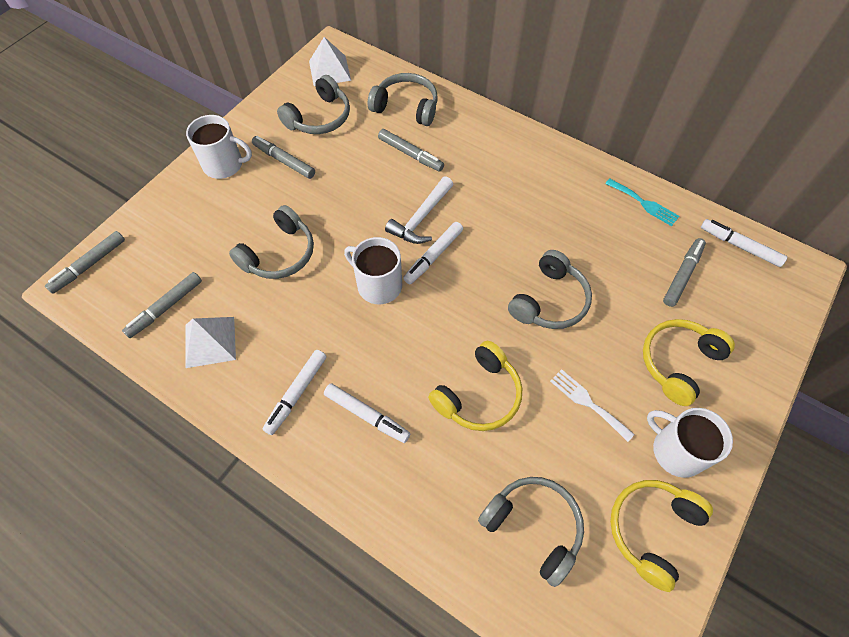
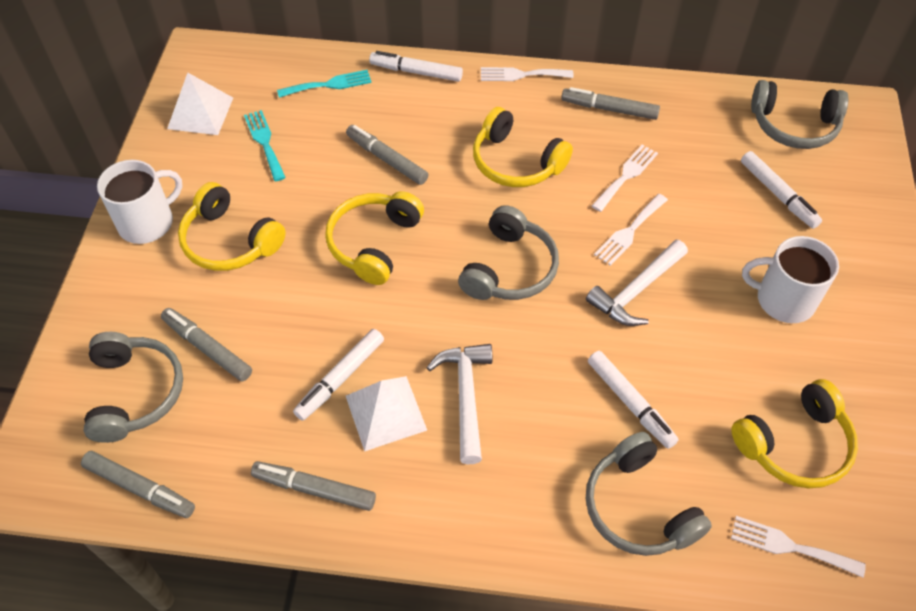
grey headphones: [229,205,314,279] [277,75,350,134] [368,73,438,126] [478,477,584,587] [508,250,592,329] = 5 -> [84,332,183,443] [458,205,559,300] [586,432,712,556] [751,80,848,149] = 4
turquoise fork: [605,178,679,226] = 1 -> [244,110,286,181] [277,70,372,98] = 2
white fork: [550,369,635,442] = 1 -> [481,67,573,81] [592,145,658,212] [594,194,668,266] [731,516,866,578] = 4
white hammer: [385,176,453,244] = 1 -> [426,344,492,464] [586,239,688,326] = 2
white mug: [186,115,252,179] [344,237,402,304] [647,408,733,478] = 3 -> [97,160,182,244] [742,236,839,323] = 2
yellow headphones: [428,341,522,431] [610,480,713,592] [643,319,735,406] = 3 -> [178,182,286,271] [325,191,424,285] [473,107,573,187] [731,379,858,488] = 4

